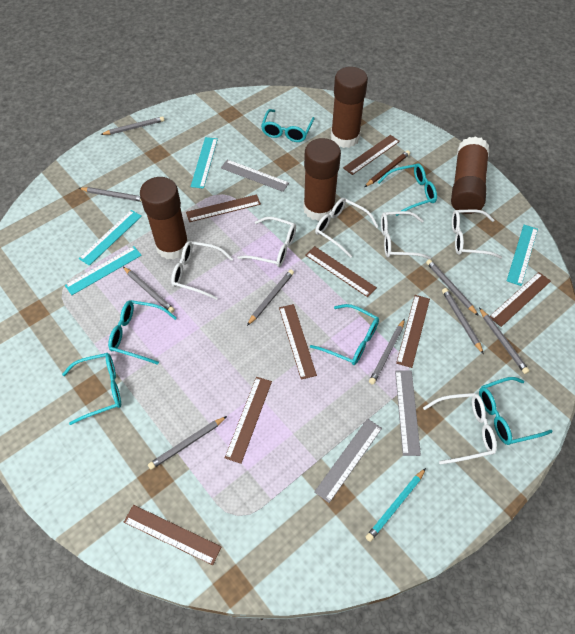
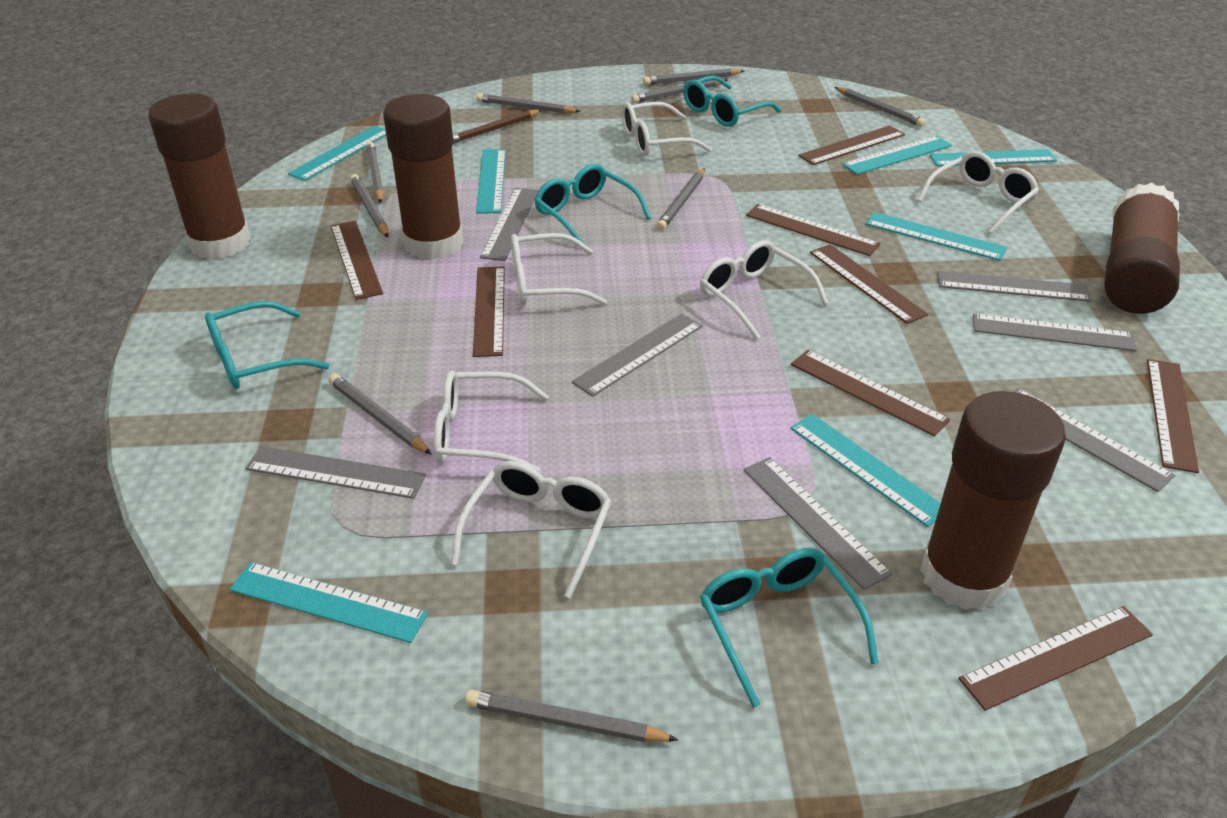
grey ruler: [221,159,289,192] [314,419,382,503] [395,370,421,456] = 3 -> [245,446,426,499] [480,188,538,261] [572,313,703,397] [743,457,892,590] [938,271,1092,302] [973,314,1137,351] [1013,388,1175,492] = 7
turquoise glasses: [62,353,121,425] [108,300,177,365] [261,109,315,142] [310,304,379,365] [378,164,437,216] [479,377,553,445] = 6 -> [205,301,329,389] [534,164,651,244] [683,76,781,127] [700,548,879,708] = 4
turquoise pencil: [366,468,426,542] = 1 -> none = 0
turquoise ruler: [65,246,142,295] [79,210,142,266] [191,137,218,189] [507,225,538,286] = 4 -> [230,562,428,643] [288,126,386,181] [476,149,506,214] [790,414,941,527] [842,136,952,175] [865,212,1007,261] [930,149,1057,166] = 7

